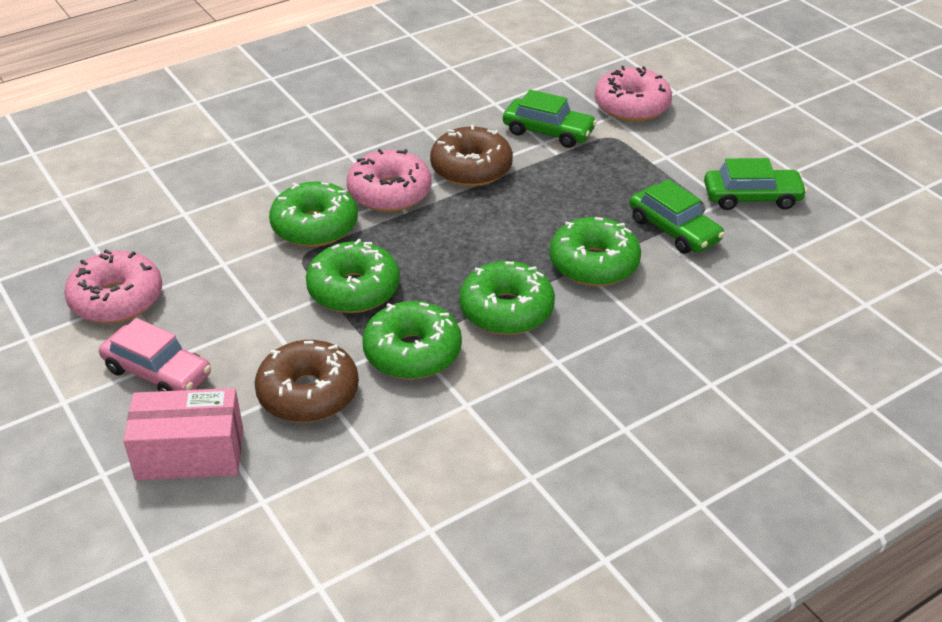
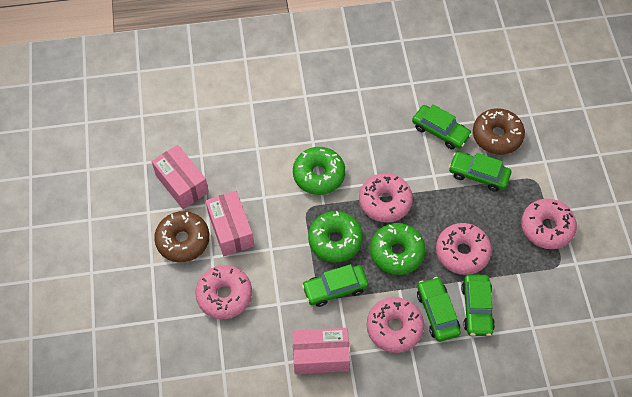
green car: [503,89,597,148] [630,179,725,254] [704,158,807,210] = 3 -> [302,264,369,307] [412,104,472,149] [417,277,461,342] [449,152,511,192] [461,274,495,336] = 5
green donut: [269,181,358,247] [306,239,400,313] [362,301,462,379] [459,261,555,335] [549,217,641,286] = 5 -> [293,147,345,195] [308,211,363,262] [370,223,425,275] = 3
pink box: [123,388,243,480] = 1 -> [151,145,209,209] [206,191,254,256] [292,328,350,374] = 3
pink car: [99,318,211,391] = 1 -> none = 0
pink donut: [64,249,162,323] [347,149,432,212] [595,66,672,122] = 3 -> [195,265,252,319] [359,173,413,223] [367,297,424,353] [436,223,492,275] [521,199,577,249] = 5

